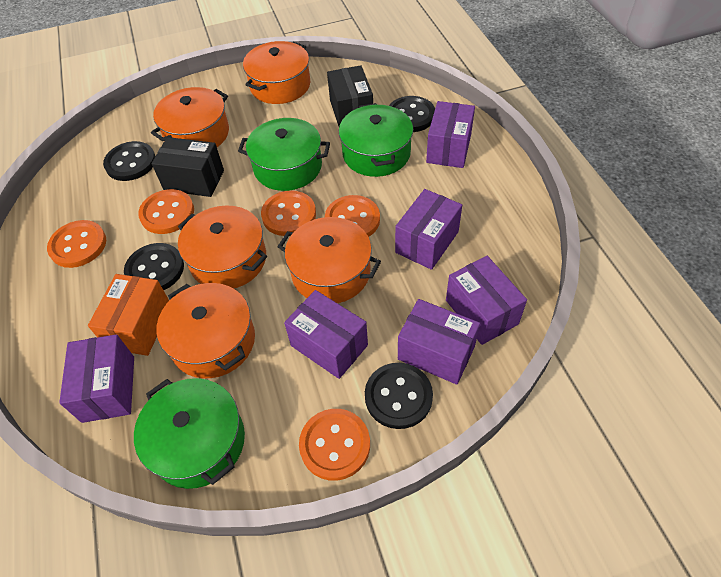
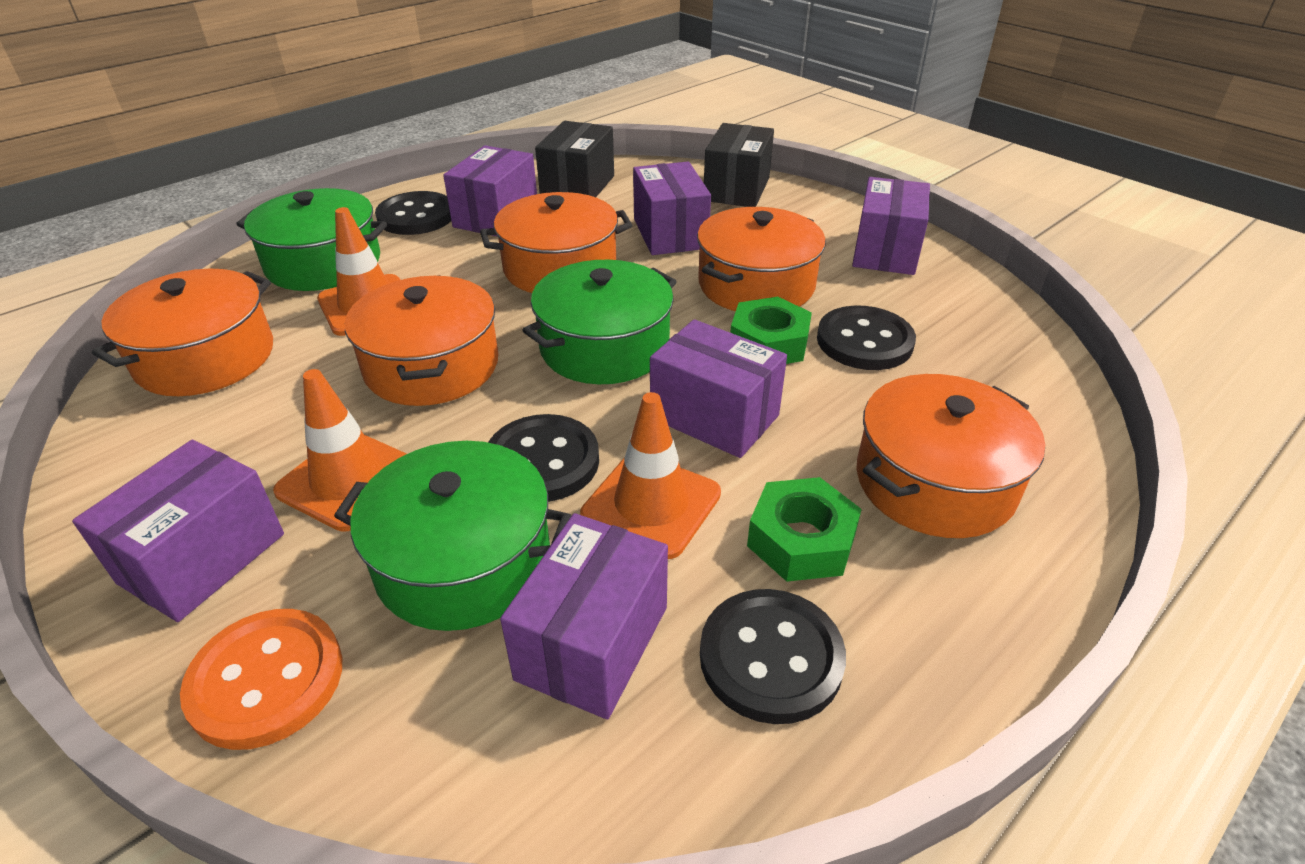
green nut: none = 0 -> [730,297,812,364] [747,477,862,582] = 2
orange box: [88,274,169,356] = 1 -> none = 0
orange button: [47,220,106,268] [138,189,194,234] [261,191,316,236] [299,409,370,481] [325,195,380,237] = 5 -> [180,609,343,750] = 1
orange traffic cone: none = 0 -> [273,369,406,532] [317,207,400,336] [580,392,721,559] = 3

